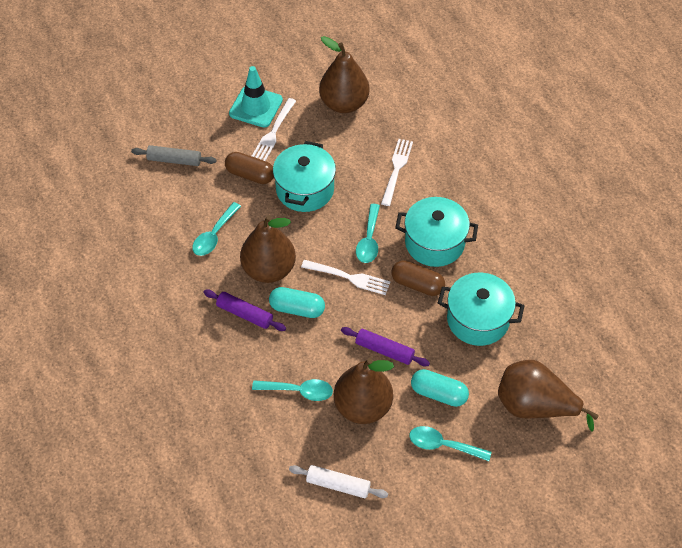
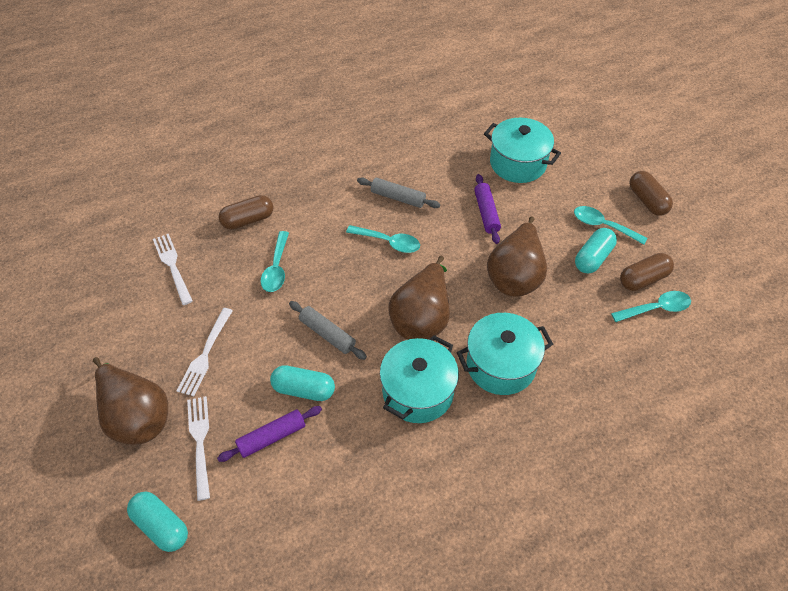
brown capsule: [225,152,274,184] [391,260,445,296] = 2 -> [219,195,274,230] [620,253,674,291] [629,171,673,216] = 3
brown pear: [240,215,296,283] [319,36,370,113] [334,358,394,424] [498,360,599,432] = 4 -> [93,357,168,445] [388,256,450,340] [487,216,547,297] = 3
grey rolling pin: [131,145,216,166] = 1 -> [289,301,367,360] [357,177,440,208] = 2
turquoise capsule: [269,287,325,318] [411,369,469,407] = 2 -> [127,492,188,552] [270,365,335,401] [575,228,617,273] = 3
turquoise traffic cone: [229,66,283,127] = 1 -> none = 0
white rolling pin: [289,465,388,498] = 1 -> none = 0

